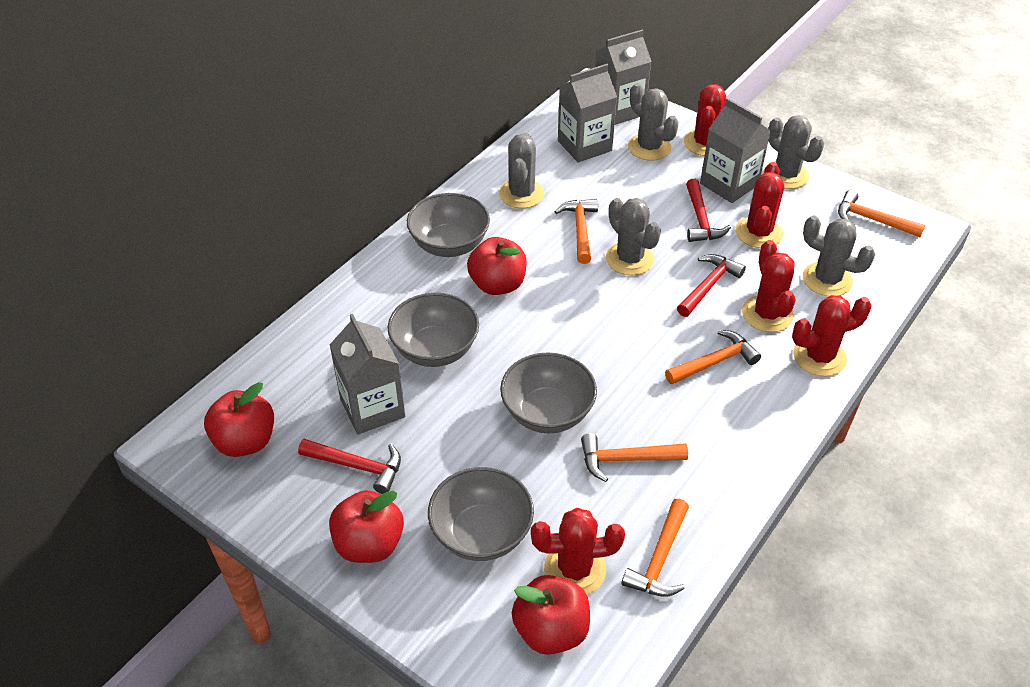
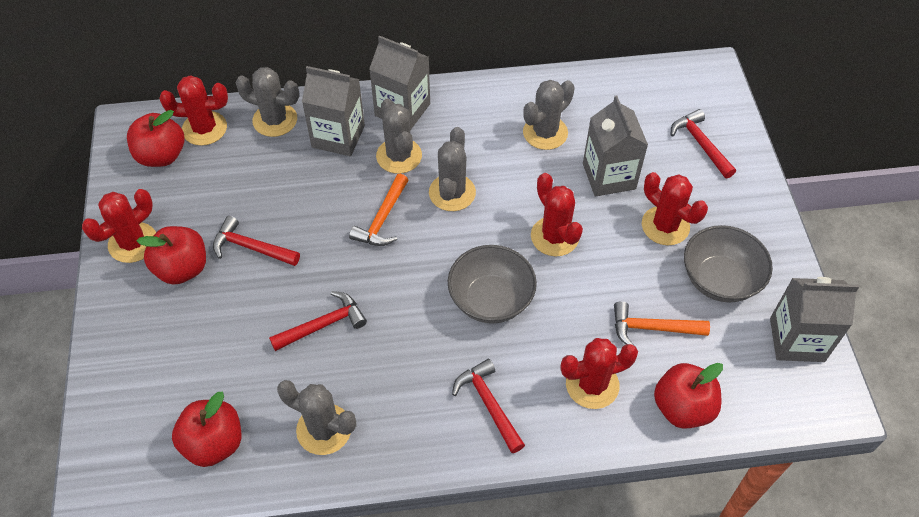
grey bowl: [388,293,479,367] [407,193,490,257] [428,467,534,561] [500,353,597,434] = 4 -> [448,245,537,324] [684,225,773,302] = 2
orange hammer: [554,199,598,264] [581,433,688,482] [622,499,689,597] [665,330,761,384] [838,190,925,237] = 5 -> [349,174,408,246] [614,301,710,345] = 2
red hammer: [298,439,401,494] [677,254,746,317] [686,179,731,242] = 3 -> [213,216,300,266] [269,291,367,351] [452,359,525,453] [671,109,736,178] = 4

